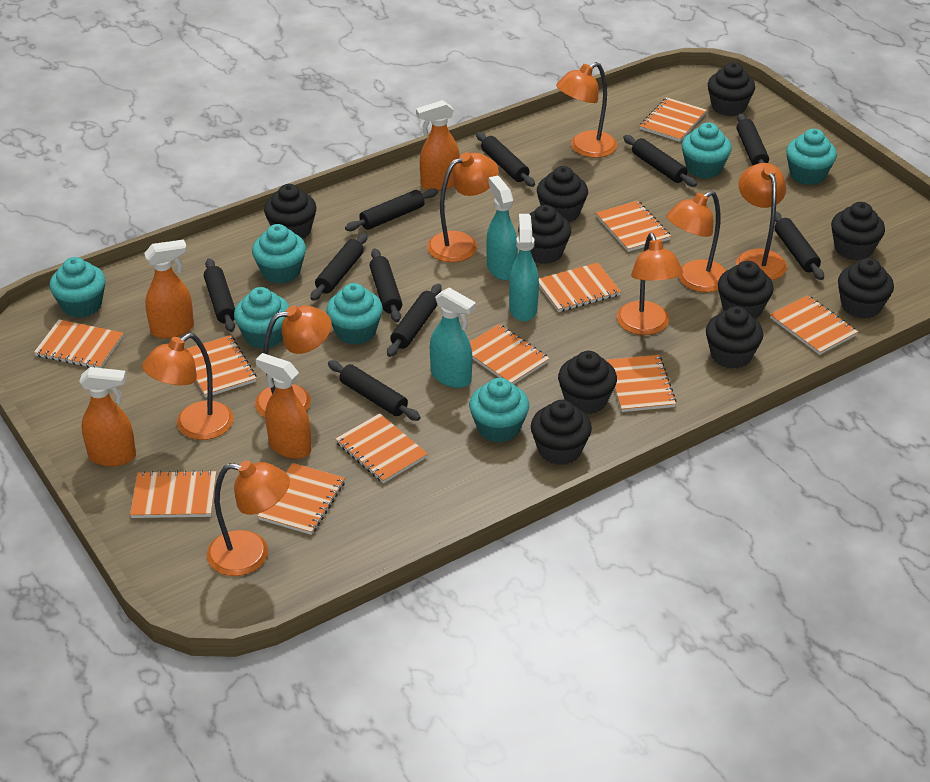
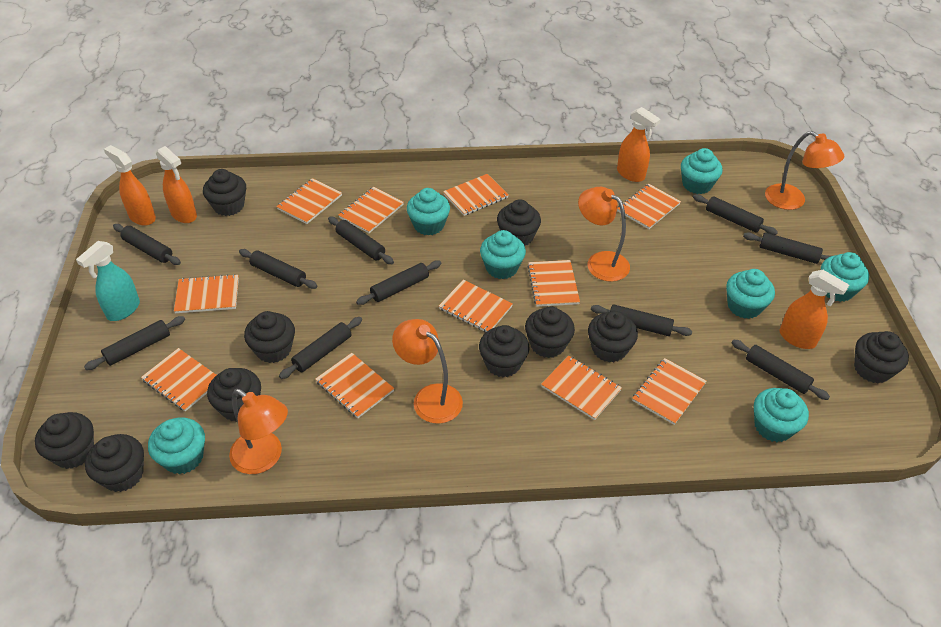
orange lamp: [142,333,233,440] [207,460,290,576] [255,305,332,418] [427,152,499,262] [556,62,617,158] [616,233,683,335] [666,191,727,292] [736,163,787,280] = 8 -> [229,389,288,474] [392,319,463,424] [578,187,630,282] [765,131,844,210] = 4
turquoise spray bottle: [430,288,476,388] [486,175,518,280] [509,214,539,322] = 3 -> [76,241,140,321] = 1

